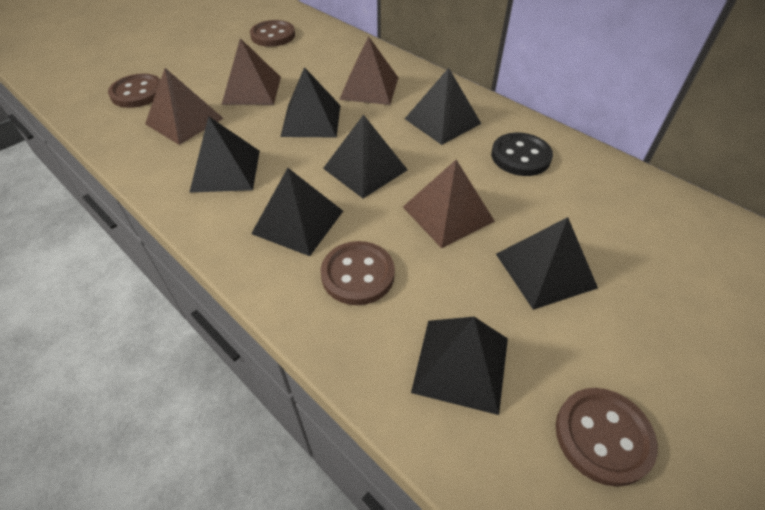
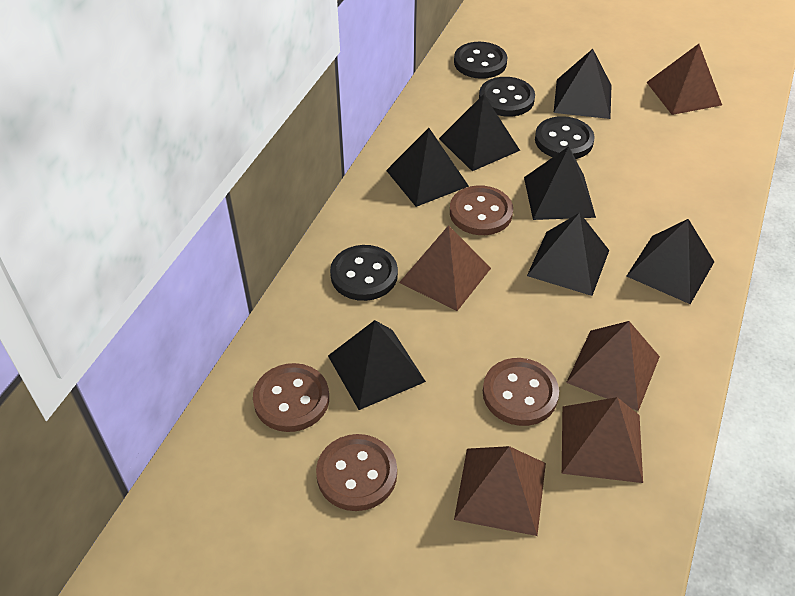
black button: [491,133,553,176] = 1 -> [330,245,398,301] [454,42,507,79] [479,77,535,117] [535,116,595,159] = 4
brown pyramid: [145,68,224,145] [222,38,281,105] [339,36,398,105] [403,160,495,248] = 4 -> [399,225,491,311] [454,446,546,536] [562,397,643,483] [566,321,660,411] [647,44,722,115] = 5

